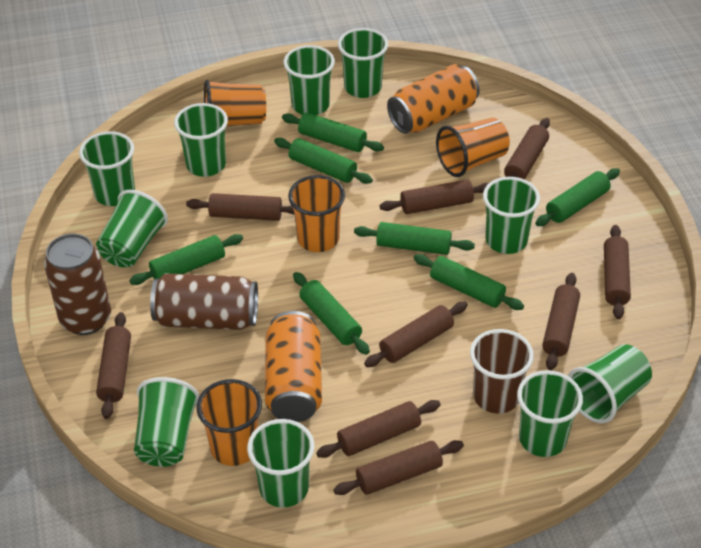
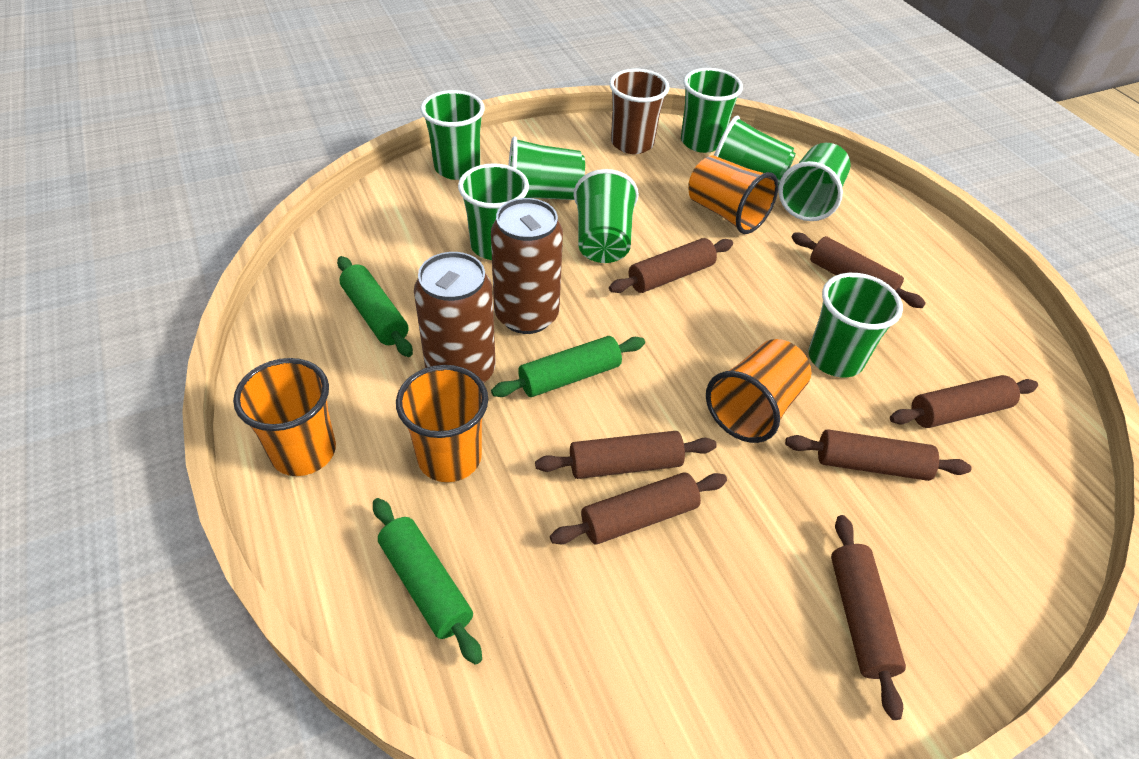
brown rolling pin: [96,312,131,419] [186,193,294,221] [316,400,441,458] [333,440,464,495] [364,302,468,367] [380,180,489,214] [504,118,550,180] [542,273,580,370] [604,225,631,319] = 9 -> [535,431,717,479] [550,472,727,545] [609,238,733,293] [785,429,972,481] [791,233,926,308] [831,515,906,720] [890,375,1038,428] = 7
green cup: [79,131,135,206] [96,190,168,267] [134,377,199,467] [174,103,228,177] [247,419,315,508] [283,45,335,115] [338,28,388,98] [483,177,540,254] [517,370,583,457] [568,344,652,424] = 10 -> [421,90,485,180] [458,163,529,260] [508,136,585,200] [574,169,639,263] [681,68,743,153] [714,116,796,189] [778,143,851,221] [809,273,903,377] = 8
green rolling pin: [129,234,243,285] [274,138,373,184] [282,113,384,152] [293,272,370,355] [354,222,475,255] [413,254,524,310] [535,168,620,226] = 7 -> [337,256,413,357] [373,498,482,665] [491,336,645,397] = 3
orange can: [265,311,322,422] [387,64,480,134] = 2 -> none = 0

